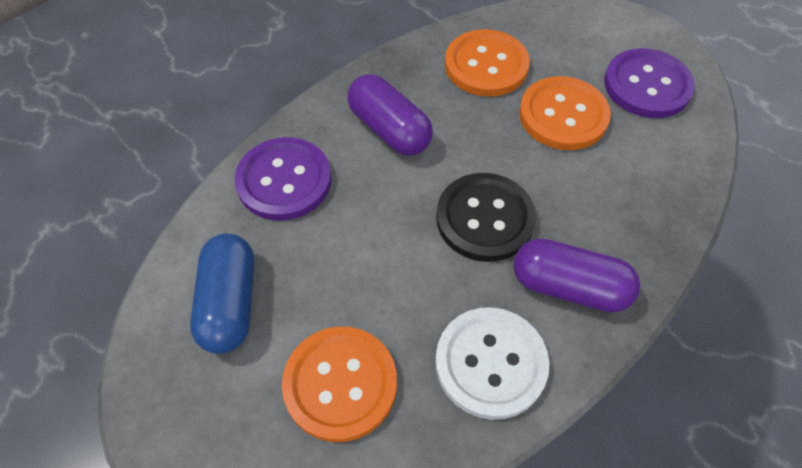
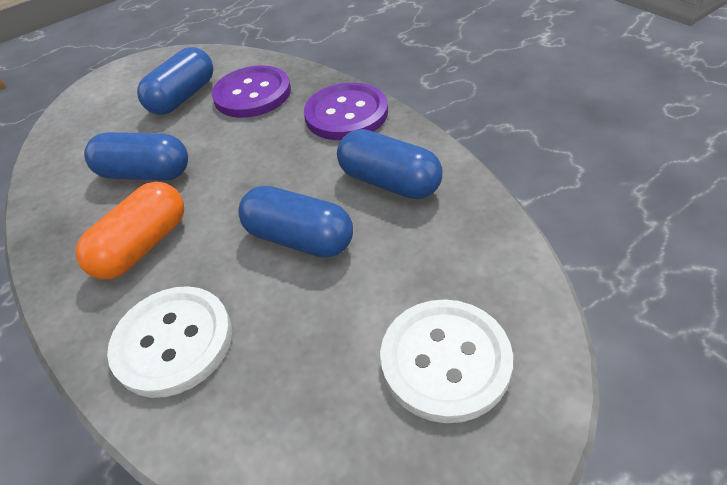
black button: [436,173,536,262] = 1 -> none = 0
blue capsule: [190,234,254,354] = 1 -> [84,132,188,181] [137,47,213,115] [238,186,353,258] [337,129,442,199] = 4
orange button: [282,327,397,442] [445,29,530,97] [519,76,611,150] = 3 -> none = 0
orange capsule: none = 0 -> [76,182,184,279] = 1
purple capsule: [347,74,433,156] [513,239,640,313] = 2 -> none = 0
white button: [435,307,549,420] = 1 -> [107,286,232,398] [380,299,513,423] = 2

